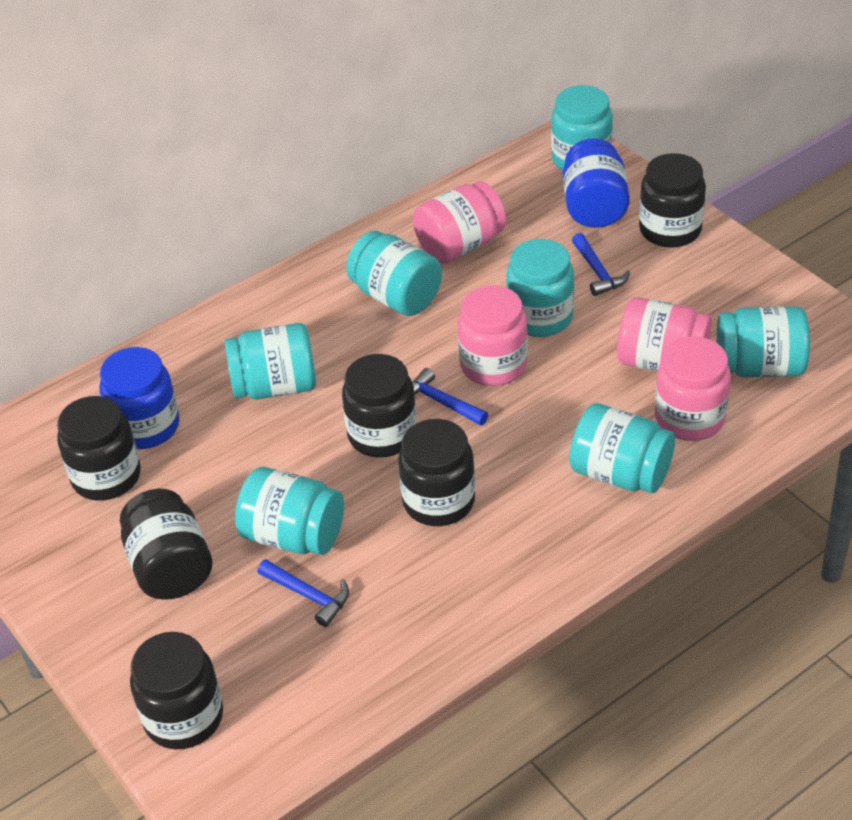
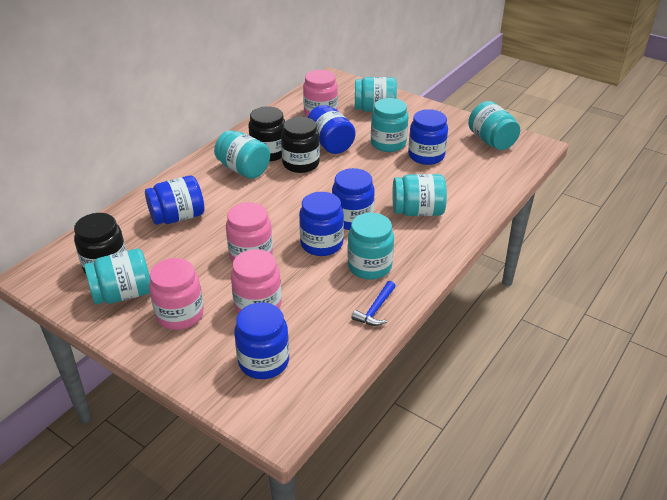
black jar: [57,396,141,501] [120,489,212,600] [130,632,223,749] [342,354,417,458] [398,419,475,526] [639,153,706,248] = 6 -> [74,213,126,274] [248,106,285,162] [281,117,320,173] = 3
blue hammer: [257,559,349,627] [412,368,488,426] [572,233,630,296] = 3 -> [351,281,396,326] = 1
blue jar: [100,347,179,449] [563,138,630,228] = 2 -> [145,175,205,225] [234,302,289,379] [299,192,344,256] [307,105,356,154] [332,168,375,230] [408,109,448,165] = 6

